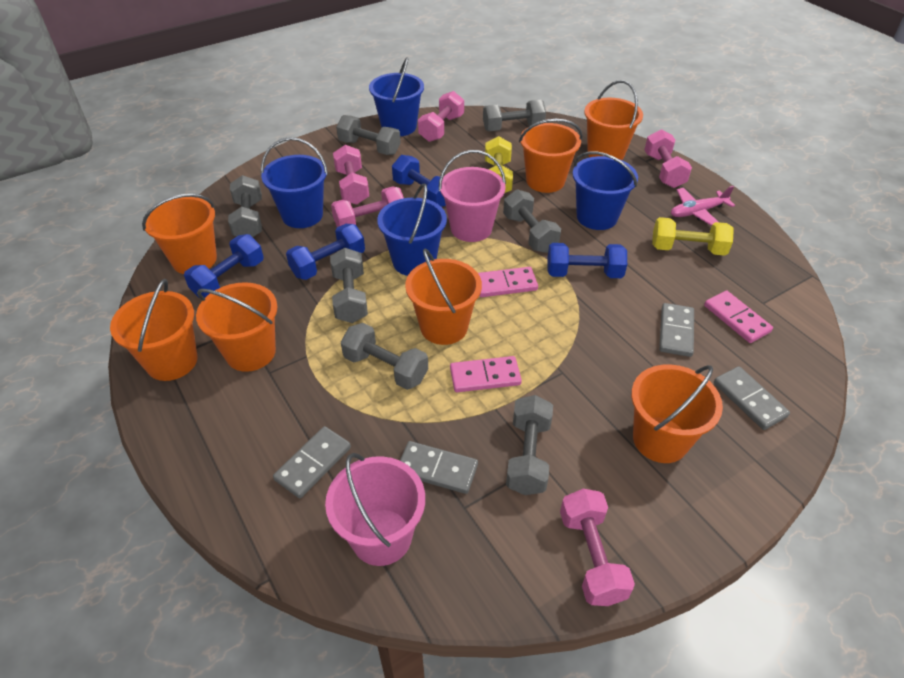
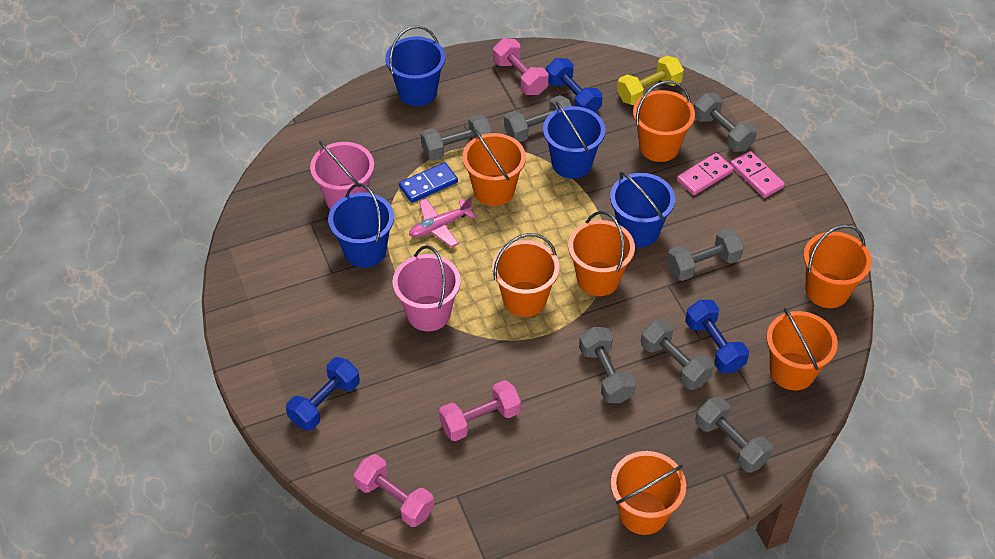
blue domino: none = 0 -> [399,162,458,203] = 1
blue dumbbell: [184,234,264,298] [286,224,365,280] [392,155,446,207] [548,243,627,278] = 4 -> [286,357,360,431] [546,58,603,112] [685,300,749,373] = 3
grey domino: [273,426,351,498] [400,441,478,494] [659,303,694,357] [714,366,790,430] = 4 -> none = 0
pink domino: [450,356,522,392] [478,267,538,297] [704,290,773,343] = 3 -> [677,153,734,195] [730,151,785,198] = 2
pink dumbbell: [331,186,404,227] [333,145,369,205] [418,91,464,142] [560,489,635,606] [644,129,692,188] = 5 -> [354,454,434,527] [439,380,521,441] [493,39,548,95] = 3
yellow dumbbell: [485,136,513,193] [652,217,734,256] = 2 -> [617,56,684,105] = 1

